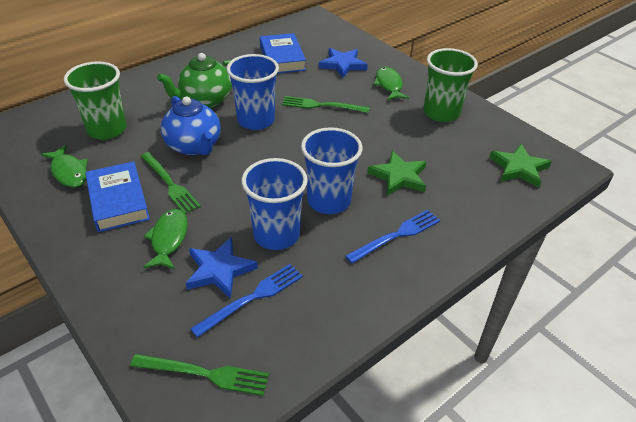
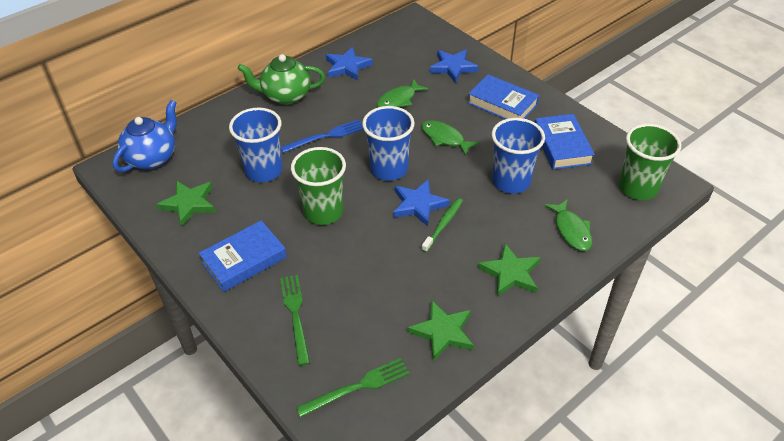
blue book: [85,161,150,232] [260,33,306,74] = 2 -> [199,220,287,292] [468,74,539,119] [534,114,595,170] = 3
blue fork: [190,264,303,338] [345,210,440,264] = 2 -> [281,120,364,153] = 1
blue star: [185,237,258,299] [319,48,368,78] = 2 -> [326,47,373,81] [393,179,450,227] [430,50,479,83] = 3
green fork: [130,354,269,396] [141,152,201,214] [282,96,370,113] = 3 -> [280,275,310,366] [296,358,409,417] = 2
green star: [367,151,427,196] [489,144,552,188] = 2 -> [156,181,215,227] [408,300,474,361] [478,243,541,297] = 3
green toothbrush: none = 0 -> [421,198,463,252] = 1

